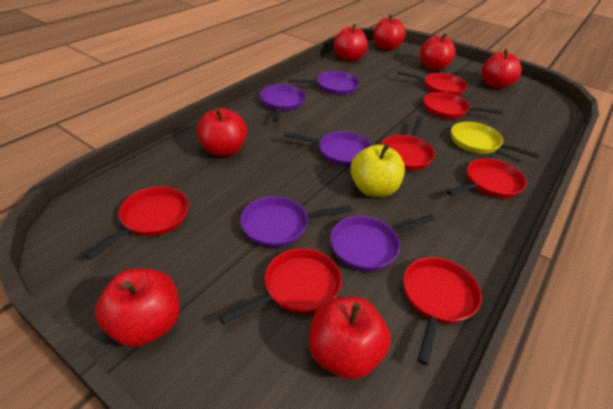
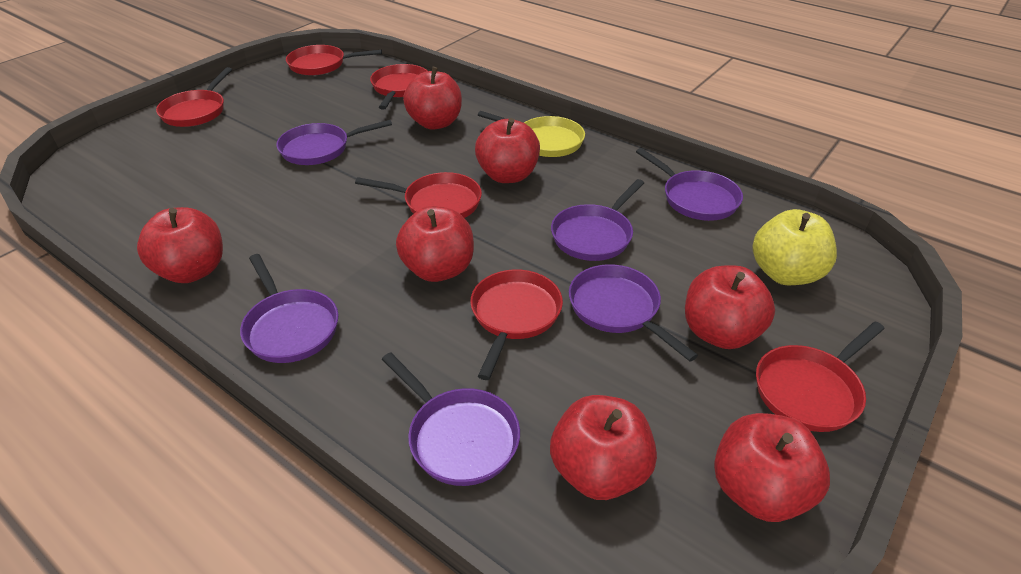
purple pan: [240,196,352,248] [260,84,306,122] [284,131,372,166] [289,71,360,95] [330,214,435,271] = 5 -> [240,254,338,363] [276,120,392,165] [382,352,520,486] [551,179,644,261] [569,264,698,362] [636,148,743,221] = 6
red pan: [84,186,189,260] [219,248,342,325] [381,116,435,170] [397,71,467,96] [403,257,482,365] [424,92,503,119] [446,159,527,198] = 7 -> [156,67,232,127] [286,45,382,76] [355,172,482,218] [370,64,428,110] [470,269,563,380] [756,322,885,432] = 6

